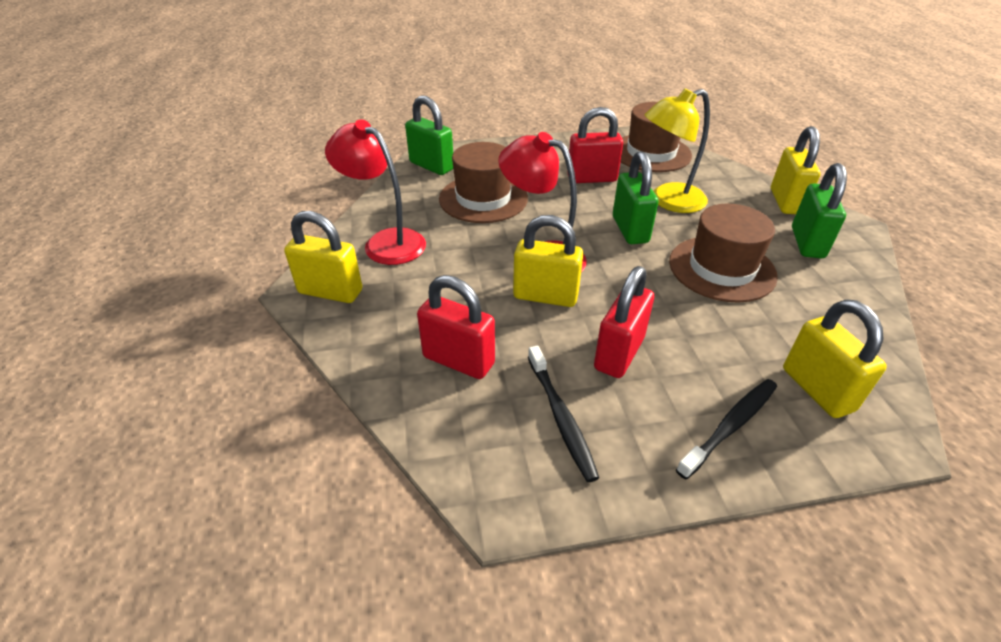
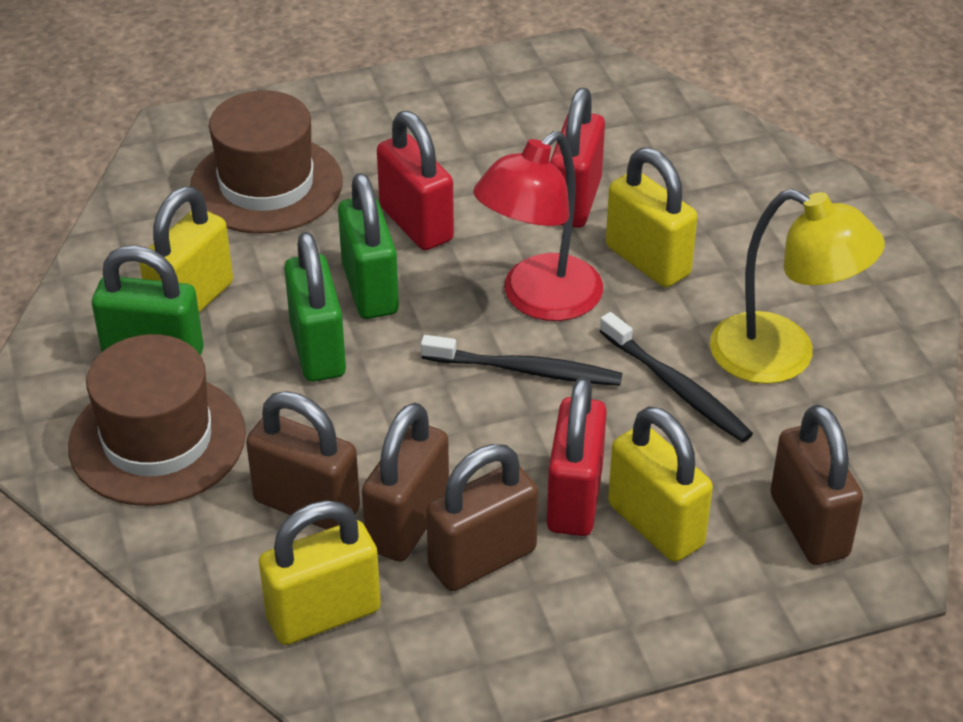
brown hat: [439,142,528,223] [621,102,692,172] [669,204,778,303] = 3 -> [68,334,246,506] [190,90,343,234] = 2
brown padlock: none = 0 -> [246,391,360,530] [362,403,449,562] [426,444,538,591] [770,404,863,565] = 4
red lamp: [325,119,426,265] [498,132,587,272] = 2 -> [473,131,603,321] = 1

